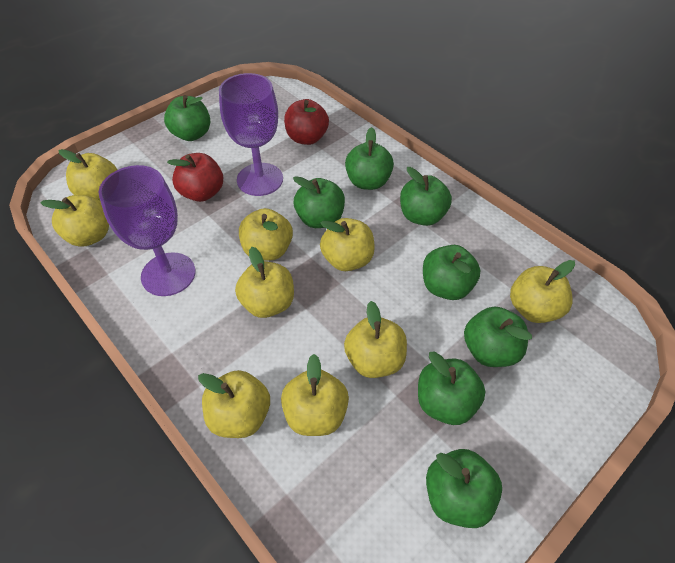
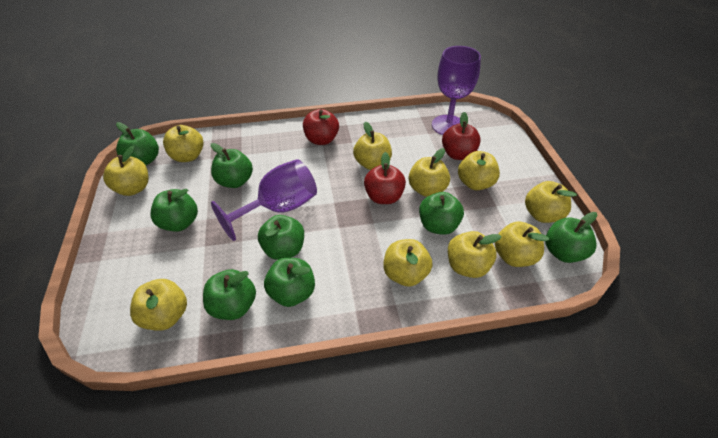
red apple: [167,153,223,202] [284,99,329,145] = 2 -> [303,109,339,145] [364,152,406,204] [442,112,481,160] = 3
yellow apple: [40,195,109,247] [58,149,117,200] [198,370,270,438] [235,247,294,318] [239,208,293,261] [281,354,349,436] [320,218,375,271] [344,301,407,378] [510,260,575,323] = 9 -> [103,146,149,196] [130,279,187,331] [163,125,203,162] [353,122,392,170] [384,239,432,287] [409,148,450,197] [448,231,502,278] [458,151,500,190] [495,222,549,267] [525,181,577,223] = 10

